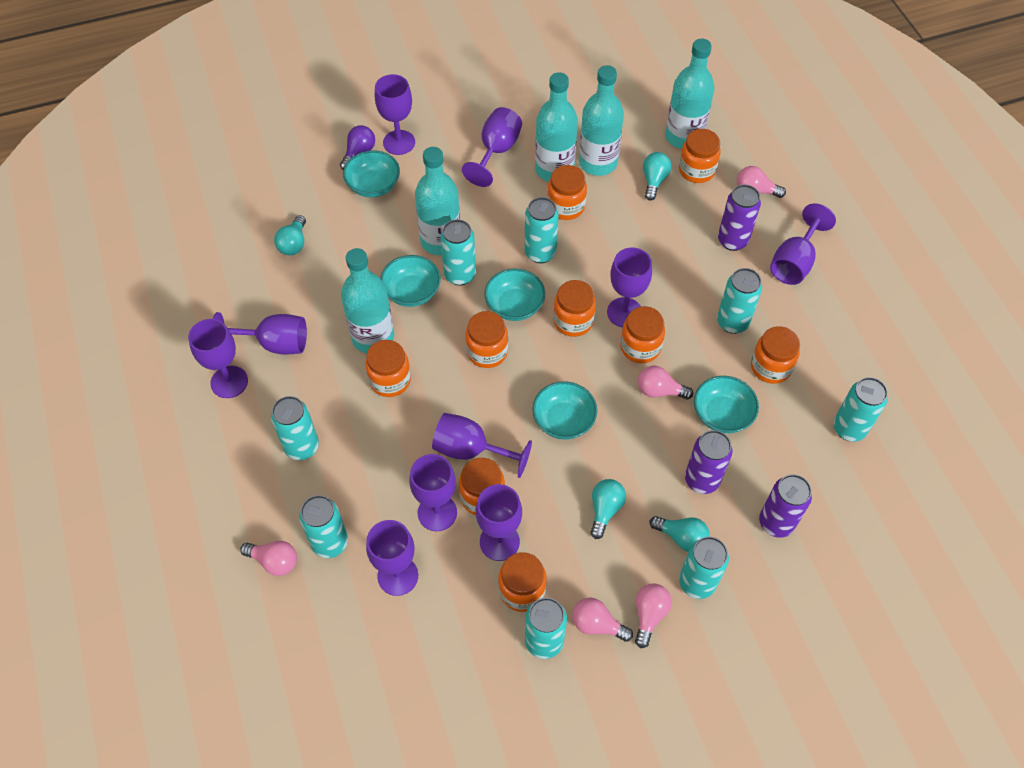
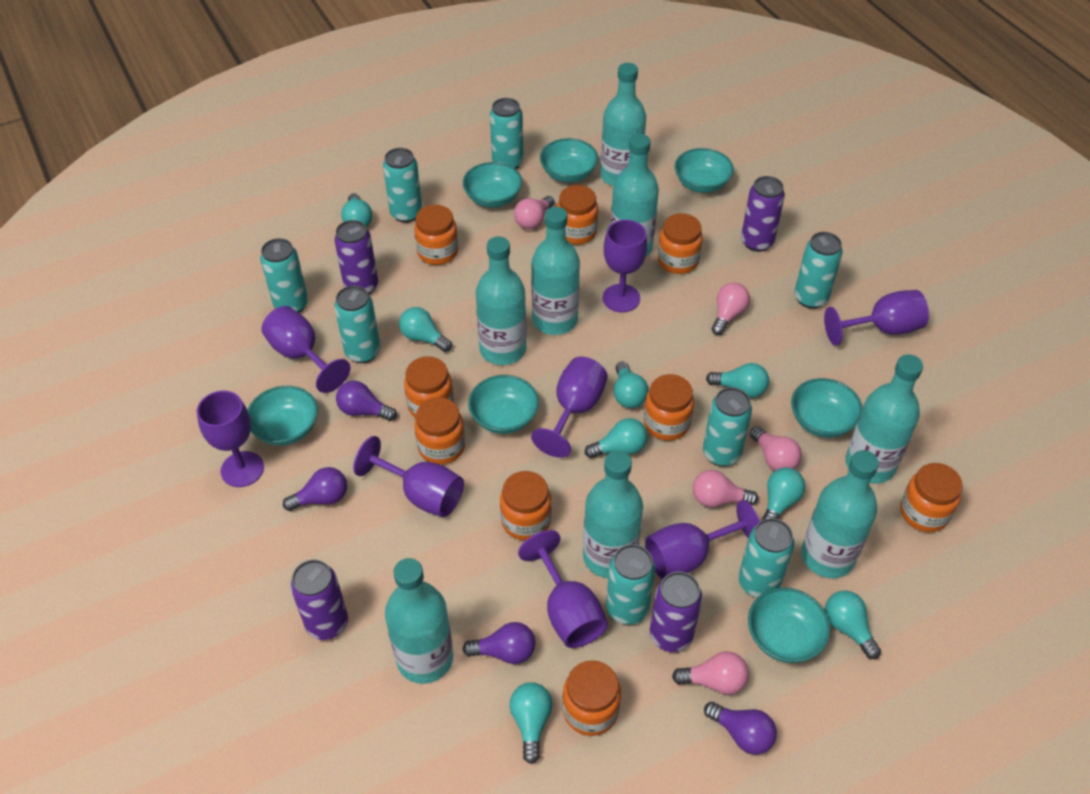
purple can: [685,430,733,494] [718,184,761,251] [759,474,812,538] = 3 -> [290,560,348,640] [334,220,378,295] [650,572,702,652] [741,176,785,252] = 4
purple goblet: [188,319,248,398] [212,312,307,355] [366,520,418,596] [375,74,415,155] [409,454,457,531] [432,413,532,478] [462,107,522,187] [476,484,522,561] [607,247,652,327] [770,203,836,285] = 10 -> [197,391,264,487] [262,306,351,393] [353,436,464,517] [518,530,608,648] [531,357,608,458] [603,220,647,313] [645,500,760,579] [824,290,929,346] = 8
purple light bulb: [340,125,375,170] = 1 -> [283,467,347,511] [336,381,397,421] [462,622,536,664] [704,702,777,755] = 4
turquoise bottle: [341,248,394,353] [415,147,460,255] [535,72,578,182] [579,65,624,176] [665,39,714,149] = 5 -> [385,558,453,684] [476,237,527,365] [531,207,580,335] [583,451,643,578] [600,63,646,186] [610,134,659,256] [801,450,879,578] [845,354,923,483] = 8
turquoise bowl: [343,150,400,197] [380,255,441,307] [485,269,545,321] [532,381,597,440] [694,376,759,433] = 5 -> [248,386,318,445] [463,162,522,208] [468,375,539,434] [540,138,598,182] [675,148,734,193] [748,588,830,663] [791,378,863,438] = 7
turquoise light bulb: [274,215,306,255] [590,479,626,539] [643,152,671,201] [650,516,710,552] = 4 -> [341,193,372,227] [399,307,452,352] [510,682,552,764] [585,418,648,458] [614,361,649,408] [706,363,769,398] [761,467,805,521] [825,590,881,659] = 8

